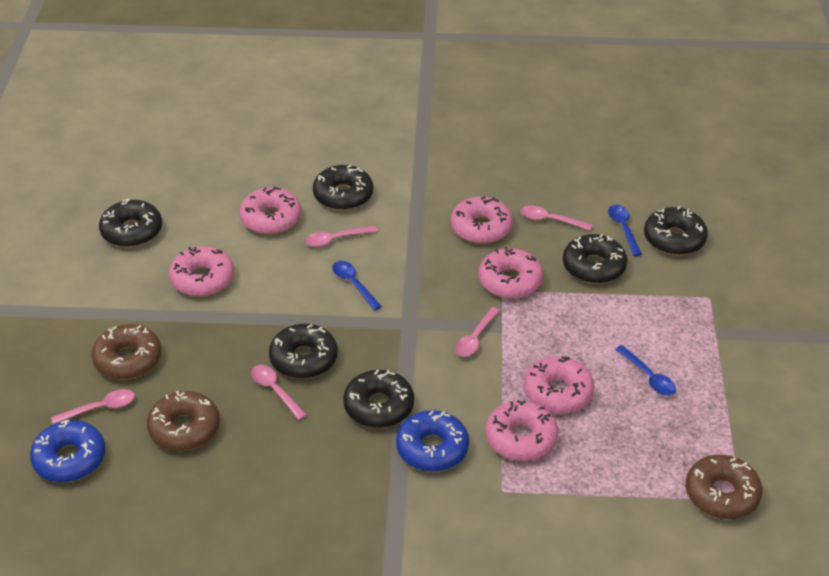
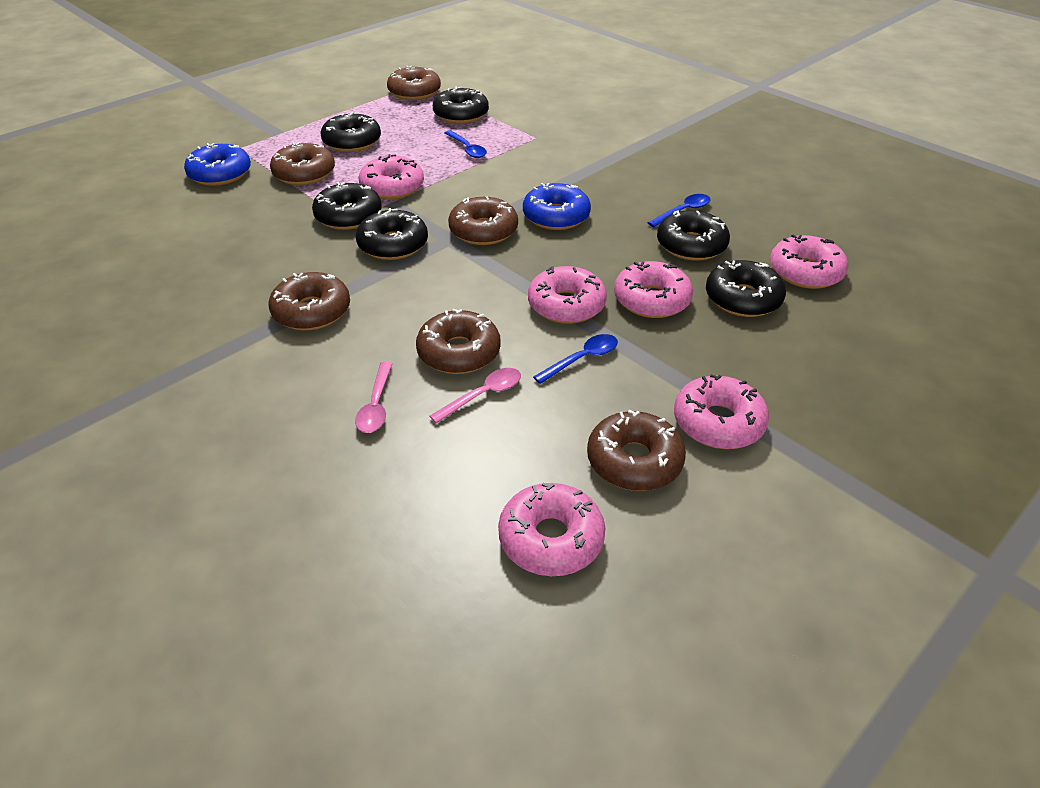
brown donut: [92,324,161,380] [147,391,220,451] [686,455,762,519] = 3 -> [268,272,350,330] [270,142,335,185] [387,66,441,100] [416,309,501,374] [448,197,518,245] [587,410,686,491] = 6
pink spoon: [51,389,135,424] [251,365,307,420] [305,226,378,247] [455,307,500,357] [521,205,592,231] = 5 -> [355,362,393,433] [430,368,521,424] = 2

